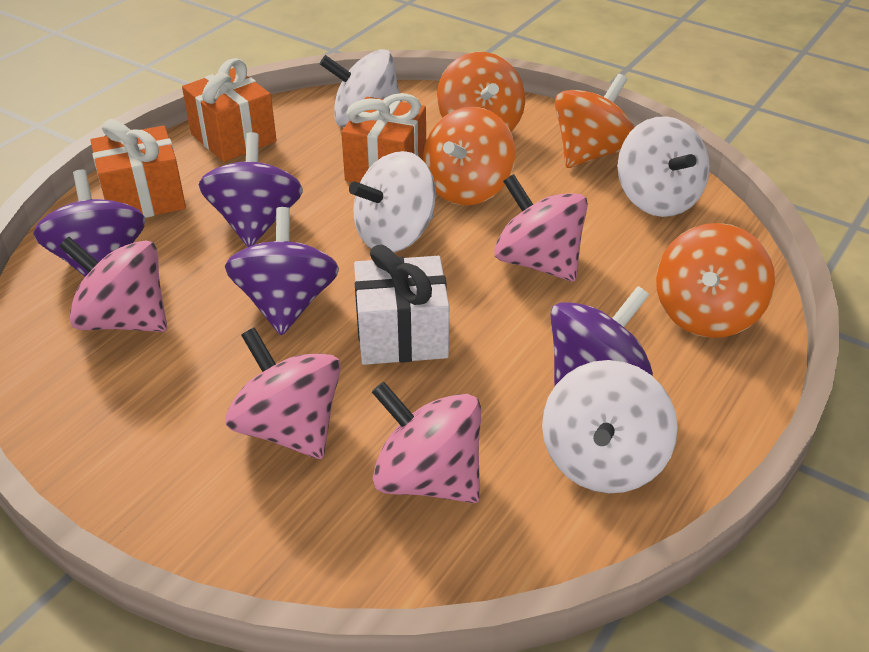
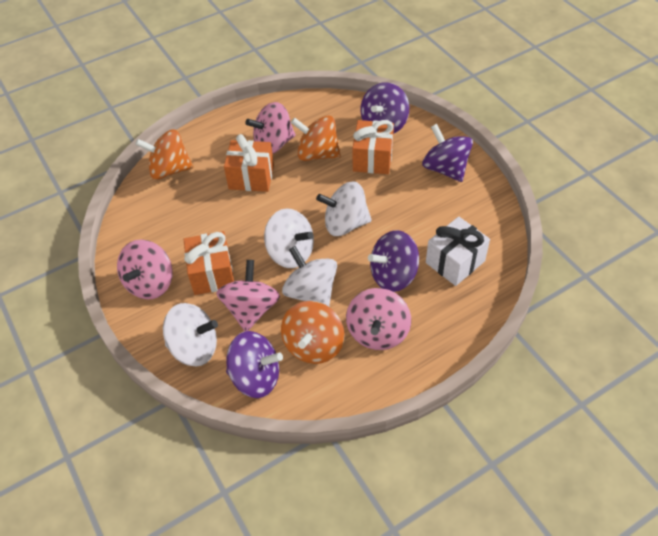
orange spinning top: [423,107,515,205] [437,52,525,132] [555,74,634,168] [656,223,775,338] = 4 -> [135,129,194,180] [281,301,344,364] [291,115,341,161] = 3

